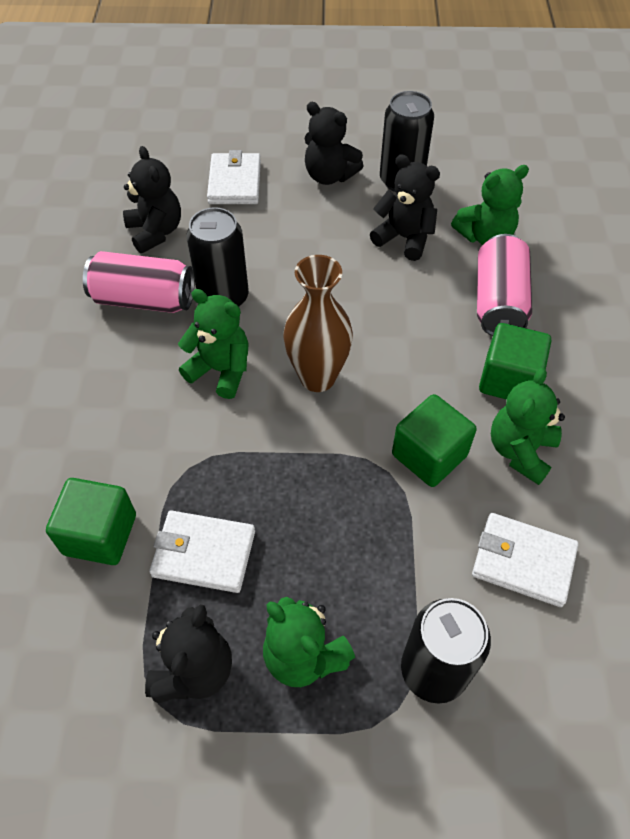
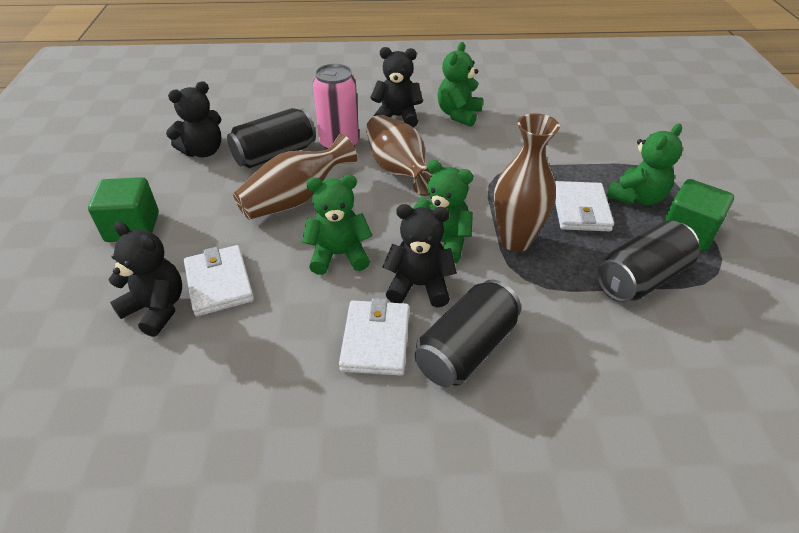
brown vase: [283,255,353,392] = 1 -> [233,134,357,220] [366,115,433,196] [494,113,560,252] = 3
green cube: [46,478,136,565] [392,394,477,487] [479,323,551,400] = 3 -> [88,177,159,242] [664,179,734,252] = 2
pink can: [83,251,194,313] [477,234,532,336] = 2 -> [313,64,359,150] = 1

